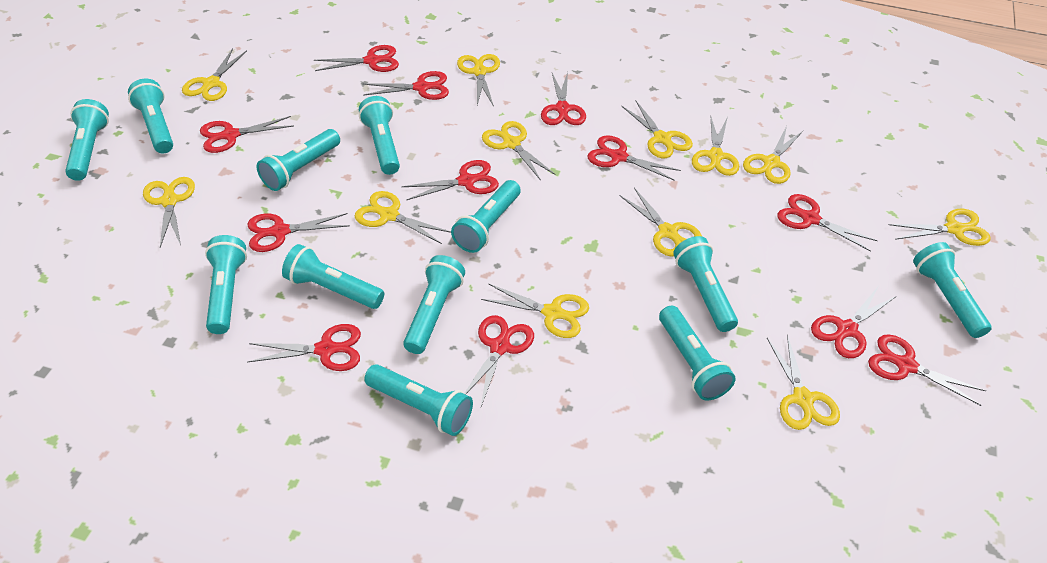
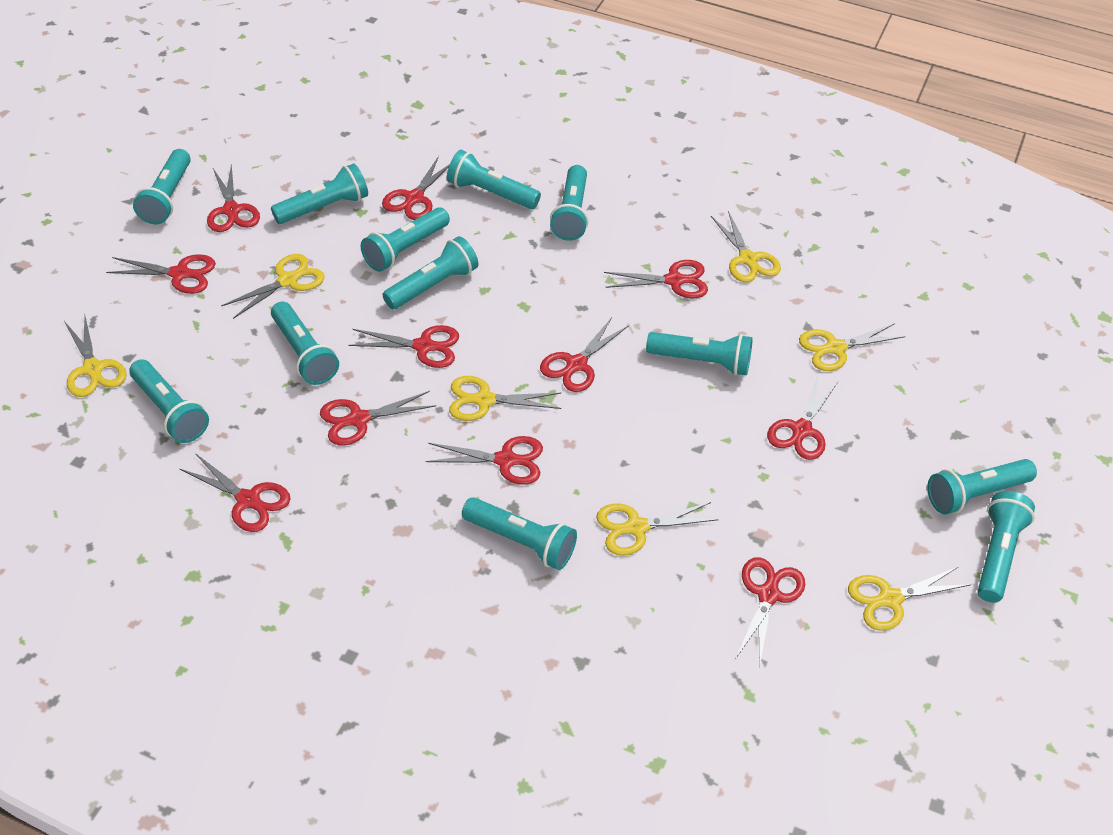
red scissors: [200,116,293,153] [248,213,350,252] [248,324,361,371] [314,45,399,72] [363,71,449,100] [401,160,499,200] [464,315,534,406] [541,72,586,125] [588,135,681,181] [777,194,878,252] [811,287,896,358] [868,334,986,406] = 12 -> [106,254,216,294] [180,453,291,532] [207,164,260,232] [320,391,436,446] [348,325,459,368] [382,156,450,220] [425,436,543,485] [540,317,629,392] [604,260,708,299] [736,557,805,667] [767,376,838,460] = 11
yellow scissors: [143,177,195,248] [182,48,247,101] [355,191,451,244] [457,54,500,106] [481,283,589,338] [482,121,555,180] [619,188,702,257] [622,101,693,158] [692,117,739,176] [743,126,803,184] [767,335,840,430] [889,209,990,246] = 12 -> [64,316,127,397] [221,254,325,319] [449,376,561,421] [596,502,719,556] [711,211,781,282] [799,323,905,371] [848,566,971,631] = 7

